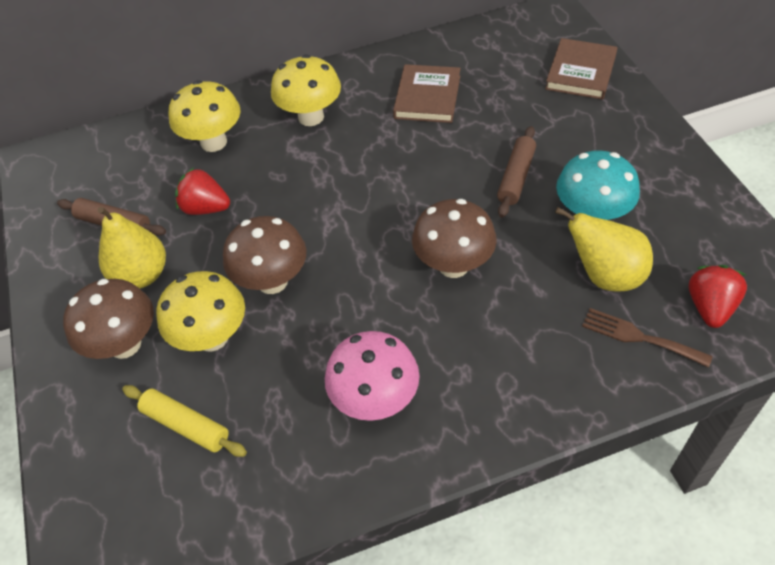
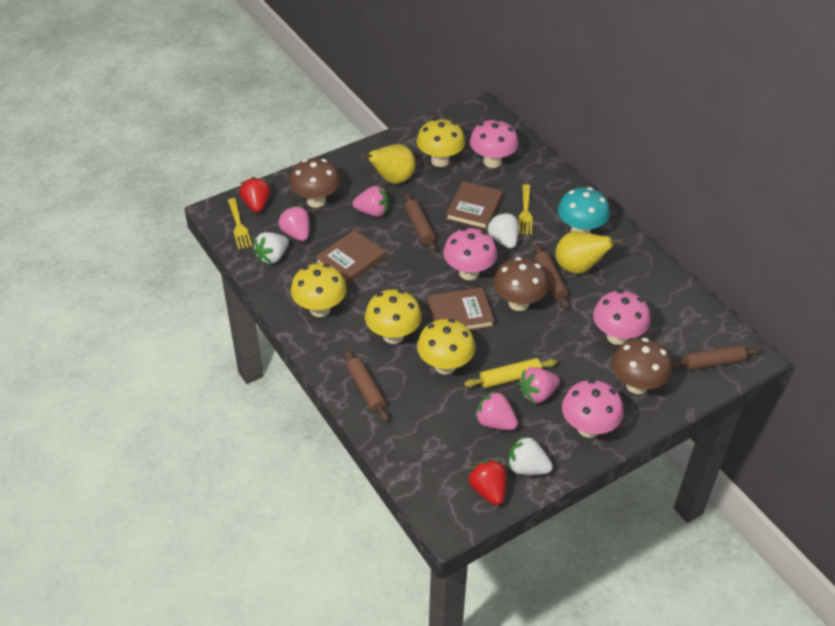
brown book: [393,64,461,123] [545,38,618,100] = 2 -> [315,230,386,285] [427,287,494,331] [446,181,503,230] = 3
brown fork: [582,308,713,368] = 1 -> none = 0
brown rolling pin: [57,198,166,236] [497,126,536,218] = 2 -> [345,349,389,422] [404,193,436,252] [534,244,569,309] [671,345,761,370] = 4
pink mushroom: [325,331,419,421] = 1 -> [443,228,497,280] [470,119,518,168] [562,379,624,438] [593,290,650,345] = 4
pink strawberry: none = 0 -> [278,206,309,241] [353,186,389,217] [475,390,518,430] [518,367,560,404] = 4
white strawberry: none = 0 -> [253,232,289,264] [487,212,519,249] [508,435,553,475] = 3
yellow fork: none = 0 -> [228,198,252,249] [518,184,533,235] = 2
yellow mushroom: [156,271,245,352] [168,80,240,152] [271,54,341,126] = 3 -> [291,263,347,317] [365,289,422,344] [416,118,465,167] [417,319,475,375] = 4

